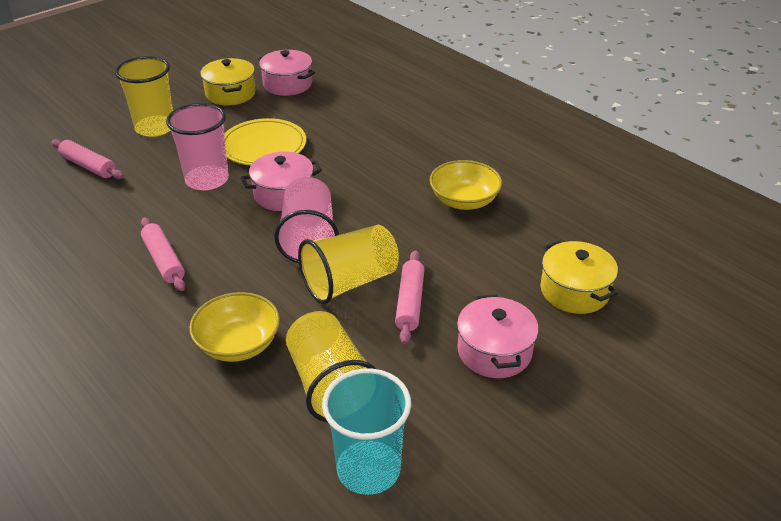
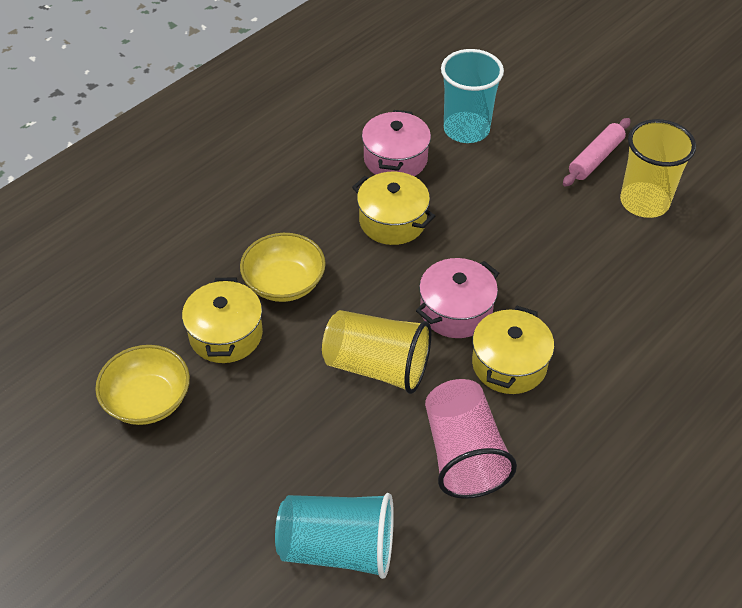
pink cup: [166,103,229,190] [274,177,339,263] = 2 -> [425,379,517,499] = 1
pink pot: [241,152,322,211] [258,50,315,96] [457,294,539,378] = 3 -> [362,110,431,176] [416,258,499,338] = 2
pink rolling pin: [51,139,124,179] [141,217,185,291] [395,250,425,344] = 3 -> [563,118,631,187] = 1
turquoise cup: [322,368,411,495] = 1 -> [275,493,394,579] [441,49,504,143] = 2
yellow cup: [115,56,173,137] [286,311,376,422] [298,225,399,304] = 3 -> [322,310,431,394] [620,119,696,218] = 2
yellow plate: [224,118,306,166] = 1 -> none = 0
yellow pot: [200,58,256,105] [540,241,618,314] = 2 -> [182,278,263,363] [352,172,435,245] [472,306,554,394] = 3

